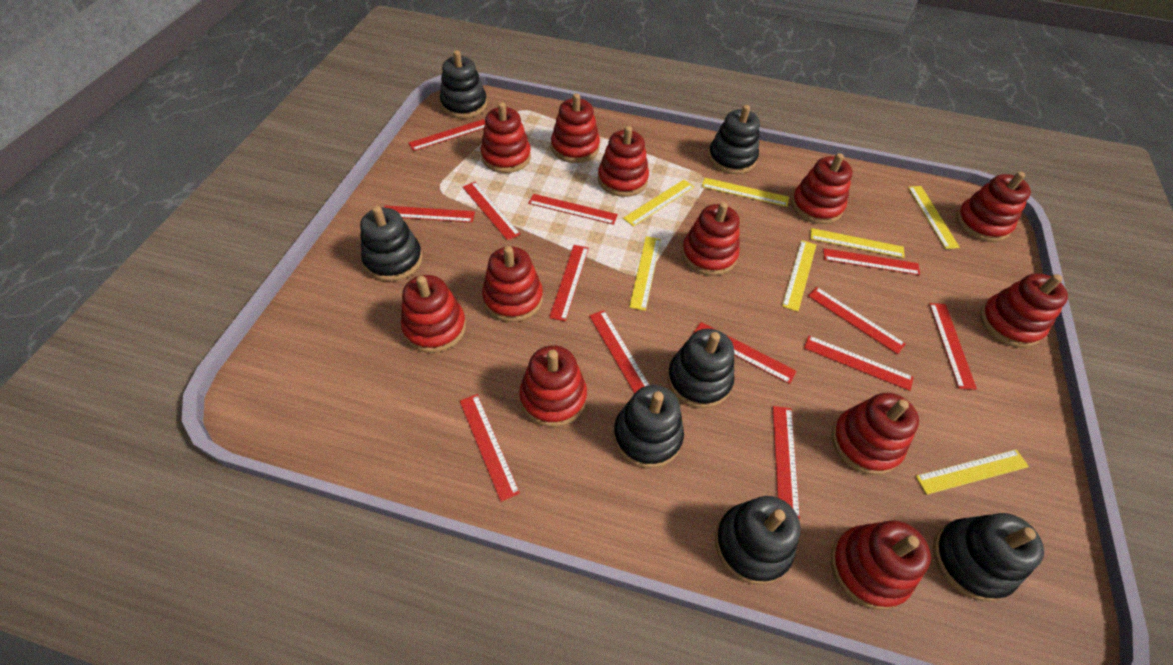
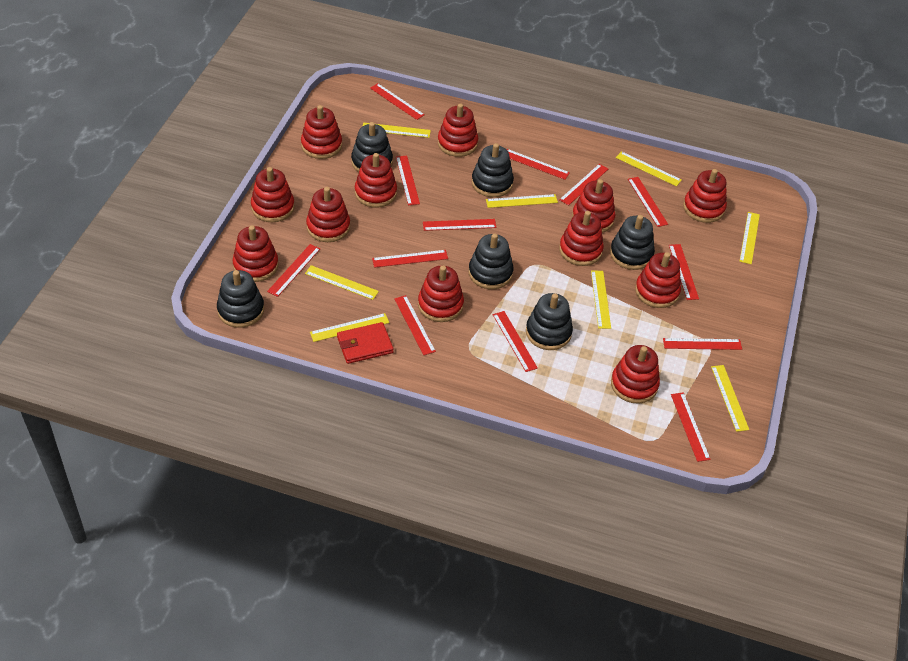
black stacking toy: [360,206,423,281] [440,50,487,118] [613,385,684,468] [667,329,734,408] [708,105,760,174] [715,496,801,585] [933,513,1044,601] = 7 -> [217,270,264,328] [351,122,393,172] [469,233,513,289] [472,143,514,197] [526,293,573,350] [610,215,655,270] = 6
red wallet: none = 0 -> [337,322,394,364] = 1
yellow ruler: [623,180,694,227] [629,236,661,311] [702,177,789,207] [782,240,816,312] [810,228,905,258] [908,186,960,249] [916,449,1029,495] = 7 -> [305,265,379,300] [310,313,389,342] [363,123,431,138] [486,194,558,208] [591,271,611,329] [616,151,682,186] [711,365,749,432] [739,212,760,264] = 8

